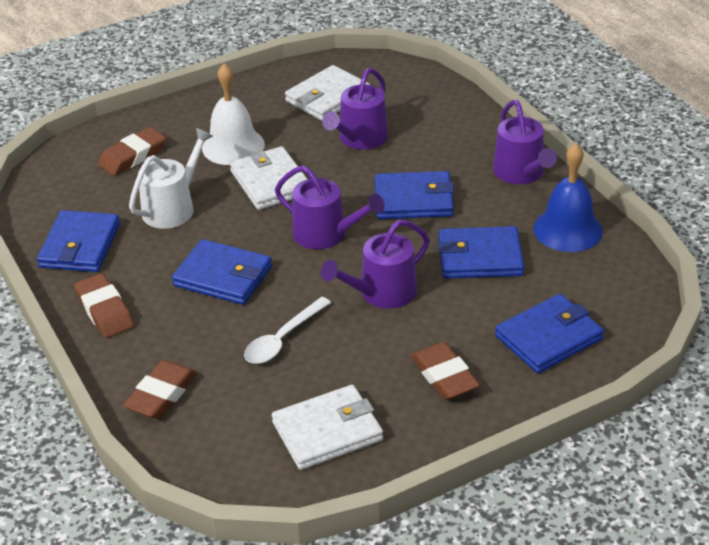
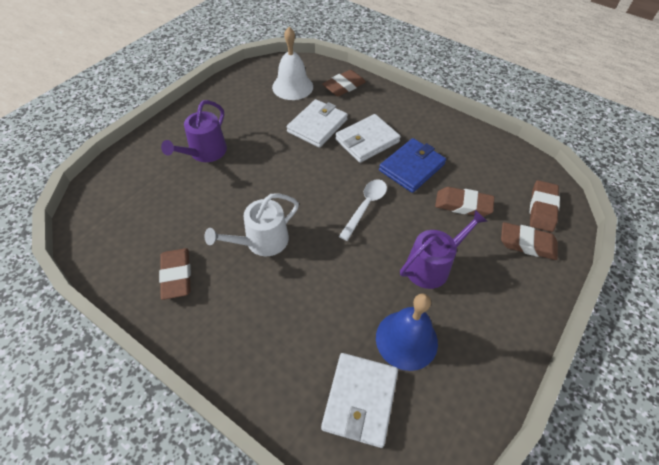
blue wallet: [37,210,120,272] [172,239,272,305] [375,171,454,219] [438,226,524,279] [495,294,604,373] = 5 -> [379,138,446,193] = 1
brown eraser: [74,273,134,338] [98,127,166,176] [123,360,198,419] [411,342,480,400] = 4 -> [159,248,191,300] [322,70,366,96] [435,187,494,217] [501,222,558,260] [530,180,560,232] = 5
purple watering can: [275,166,385,249] [321,220,430,309] [322,68,388,149] [493,100,557,184] = 4 -> [161,100,227,162] [400,210,487,289] = 2

